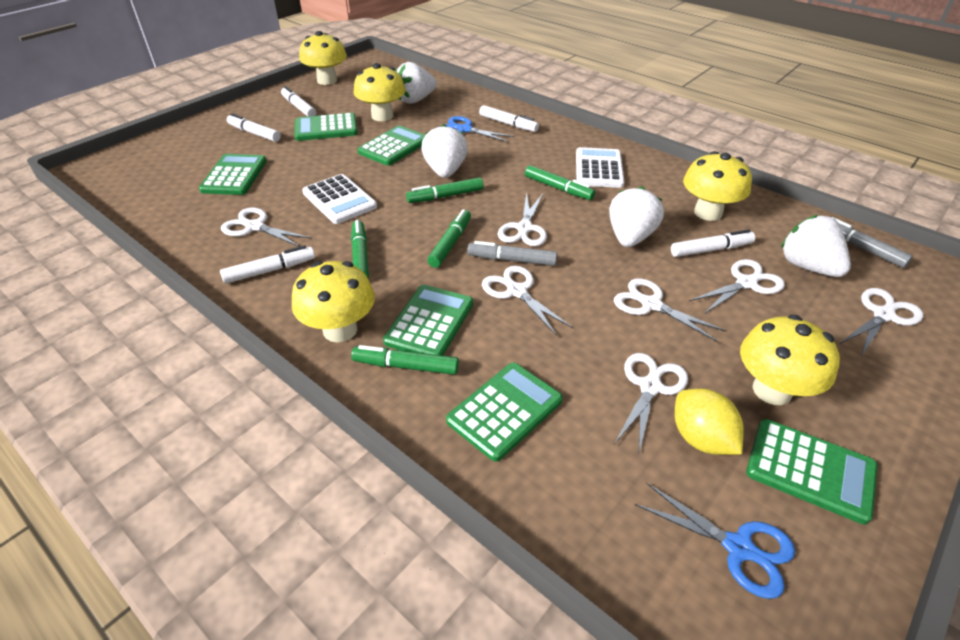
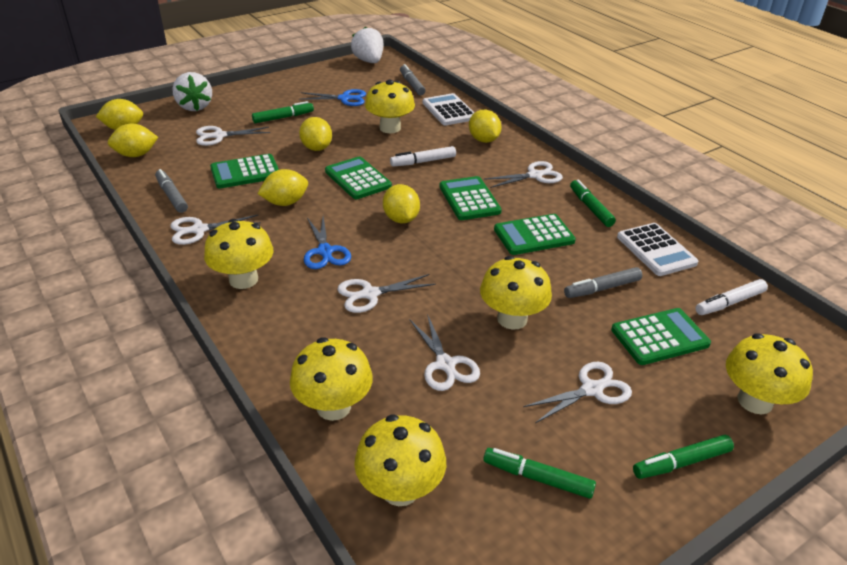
green calculator: [199,154,267,195] [295,113,358,141] [357,125,425,166] [383,285,473,355] [446,363,563,462] [746,419,878,524] = 6 -> [210,154,279,189] [325,156,392,199] [439,176,502,220] [494,214,576,255] [611,308,711,365] = 5
green marker: [351,220,369,278] [351,345,459,375] [406,177,484,203] [427,209,471,268] [525,165,595,200] = 5 -> [252,101,314,123] [483,448,596,499] [570,179,616,227] [633,435,734,479] = 4
grey marker: [467,241,557,266] [832,217,913,268] = 2 -> [155,169,188,213] [400,64,426,95] [564,267,642,298] = 3
white marker: [220,245,315,284] [227,113,281,142] [281,86,316,117] [479,105,539,132] [671,229,755,257] = 5 -> [390,146,456,167] [695,279,768,315] = 2
white scissors: [221,207,312,247] [482,266,573,336] [498,193,547,246] [614,278,727,342] [614,353,688,453] [689,259,785,314] [840,288,923,356] = 7 -> [170,215,261,245] [196,126,270,146] [337,274,436,313] [410,314,480,391] [485,161,563,188] [523,362,632,423] = 6
white strawberry: [395,62,437,104] [421,124,468,178] [609,186,664,247] [781,215,851,277] = 4 -> [172,72,212,111] [351,27,383,63] = 2
yellow lemon: [675,389,744,455] = 1 -> [96,99,143,130] [108,124,158,157] [258,169,308,206] [299,117,332,151] [383,184,420,223] [469,110,502,143] = 6
yellow mushroom: [292,261,375,342] [299,31,347,85] [354,63,406,121] [683,151,752,221] [740,315,840,405] = 5 -> [204,219,274,289] [290,338,373,421] [354,415,446,506] [365,79,415,133] [480,256,552,330] [726,333,813,415] = 6

